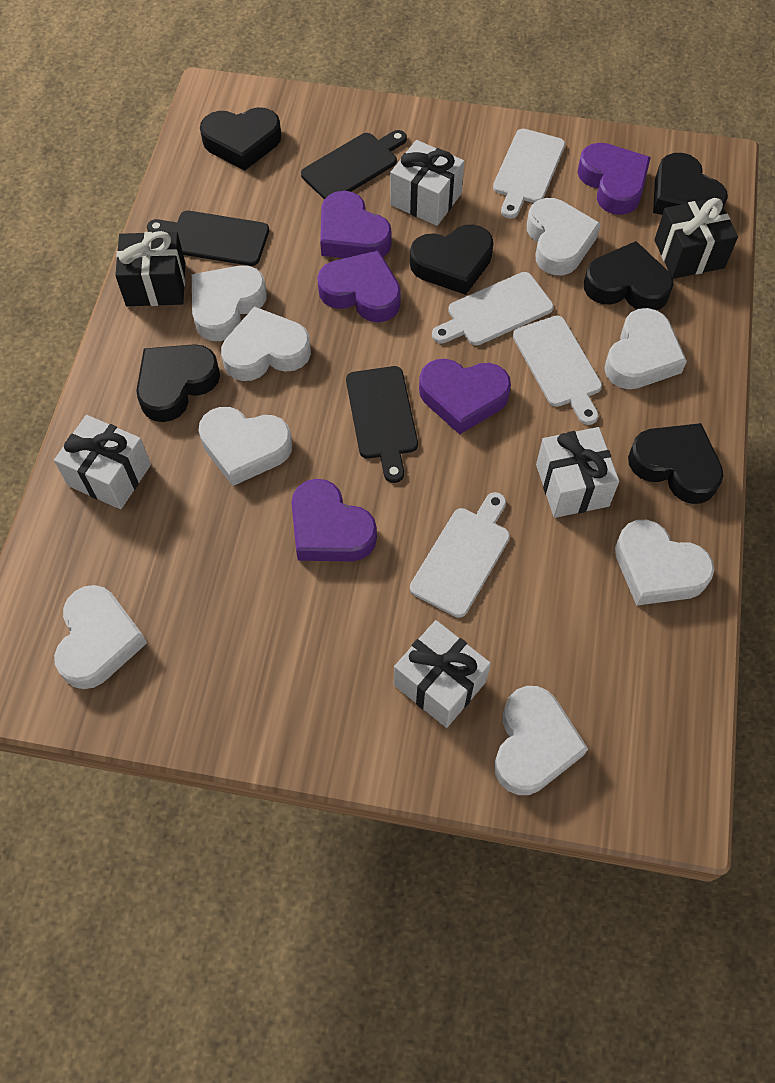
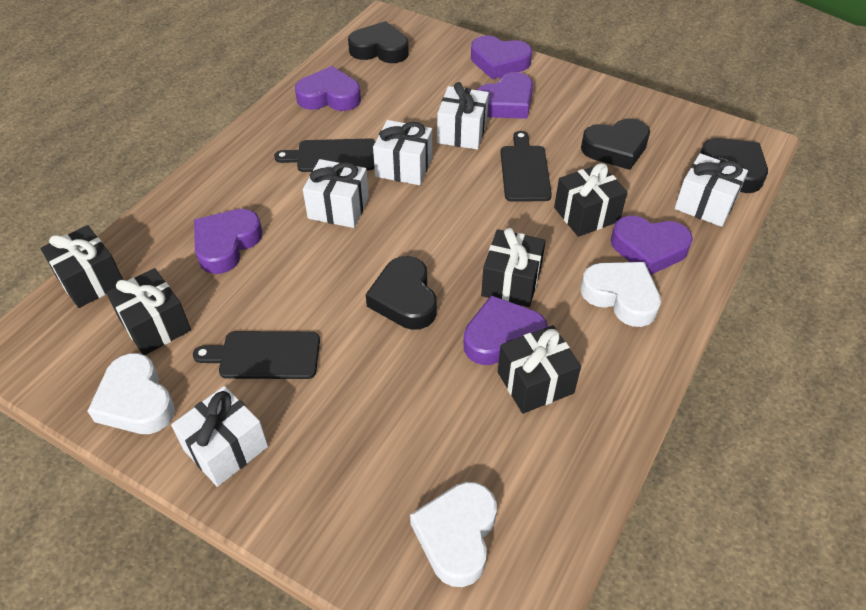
black gift: [115,231,186,306] [654,198,738,279] = 2 -> [41,225,123,308] [106,268,191,355] [481,228,546,307] [498,325,581,414] [554,163,628,237] = 5
black heart: [136,344,220,422] [200,107,281,171] [410,224,494,295] [584,241,674,310] [628,423,724,504] [653,153,728,215] = 6 -> [348,21,409,63] [366,256,437,330] [581,118,650,170] [700,138,768,193] = 4
purple heart: [291,479,377,561] [317,250,401,322] [320,191,392,258] [419,359,511,435] [578,143,651,215] = 5 -> [194,209,262,274] [295,66,361,111] [463,295,548,365] [471,36,532,80] [477,72,533,119] [611,216,693,275] = 6
white cutting board: [410,492,510,618] [432,272,554,345] [493,129,565,219] [513,316,602,425] = 4 -> none = 0
white gift: [54,415,151,509] [390,140,464,226] [394,620,491,728] [536,427,619,518] = 4 -> [171,386,268,487] [303,159,369,228] [373,120,432,185] [437,82,489,150] [675,153,748,227] = 5
white heart: [54,585,147,689] [192,265,267,341] [198,407,292,486] [221,306,311,381] [494,686,588,795] [527,198,601,275] [604,308,687,389] [615,520,714,606] = 8 -> [88,353,175,434] [410,482,497,587] [581,262,661,327] = 3

